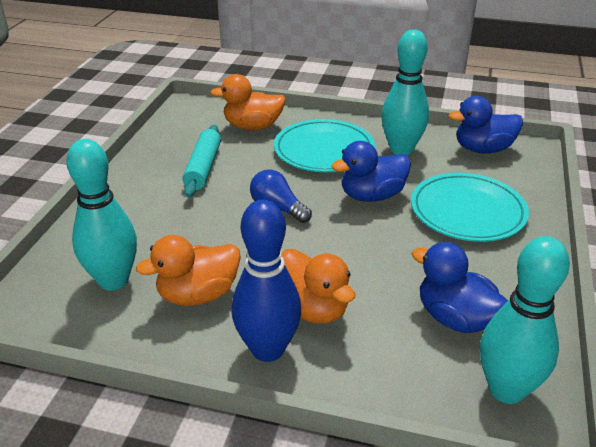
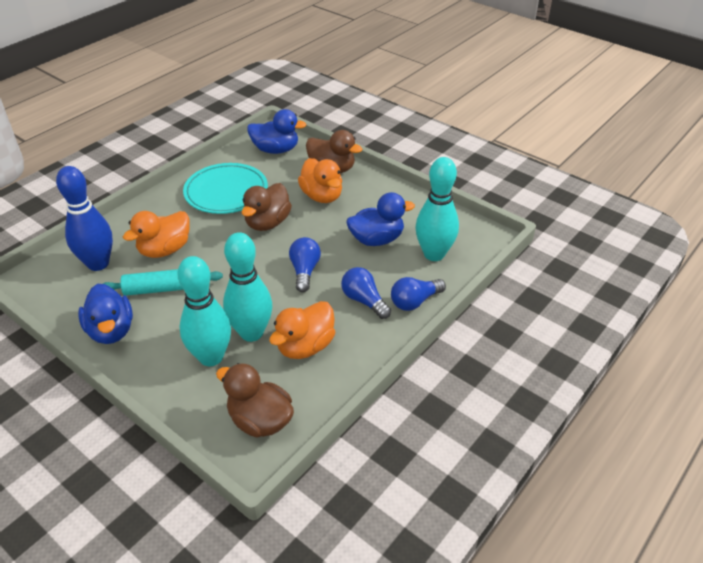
blue light bulb: [250,169,312,223] = 1 -> [289,237,321,292] [341,267,391,319] [391,277,446,311] = 3
brown duck: none = 0 -> [216,363,294,438] [241,183,292,231] [306,130,362,173] = 3
turquoise plate: [274,119,375,172] [411,173,529,242] = 2 -> [183,163,268,214] = 1

